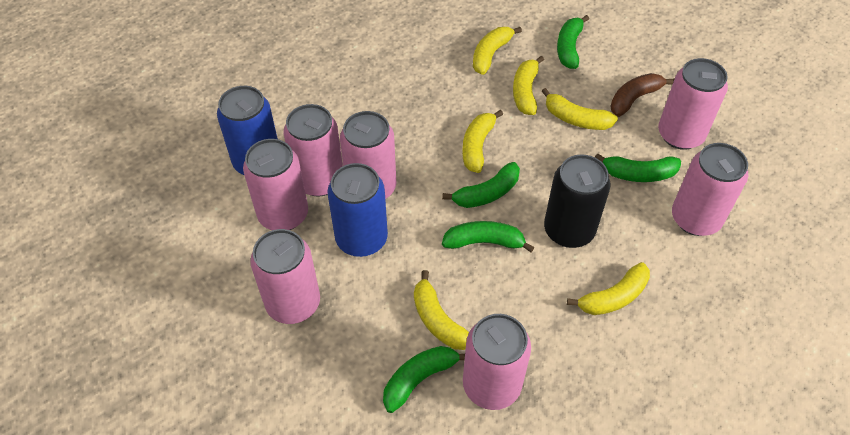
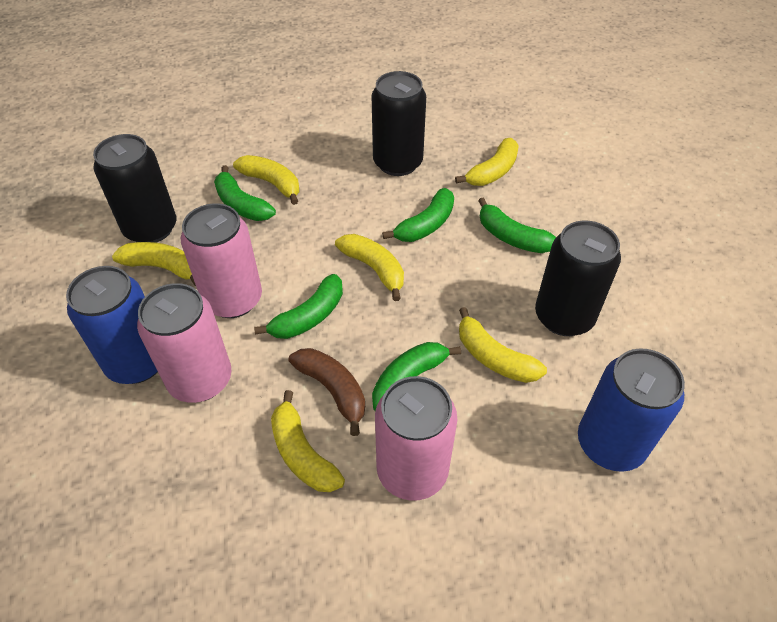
black can: [544,154,611,248] = 1 -> [93,134,176,243] [371,71,426,176] [535,221,621,336] = 3
pink can: [243,139,308,230] [250,229,320,324] [283,104,343,197] [340,111,396,199] [463,314,531,410] [658,58,728,150] [672,143,748,236] = 7 -> [137,283,231,403] [181,203,262,318] [375,376,457,501] = 3

